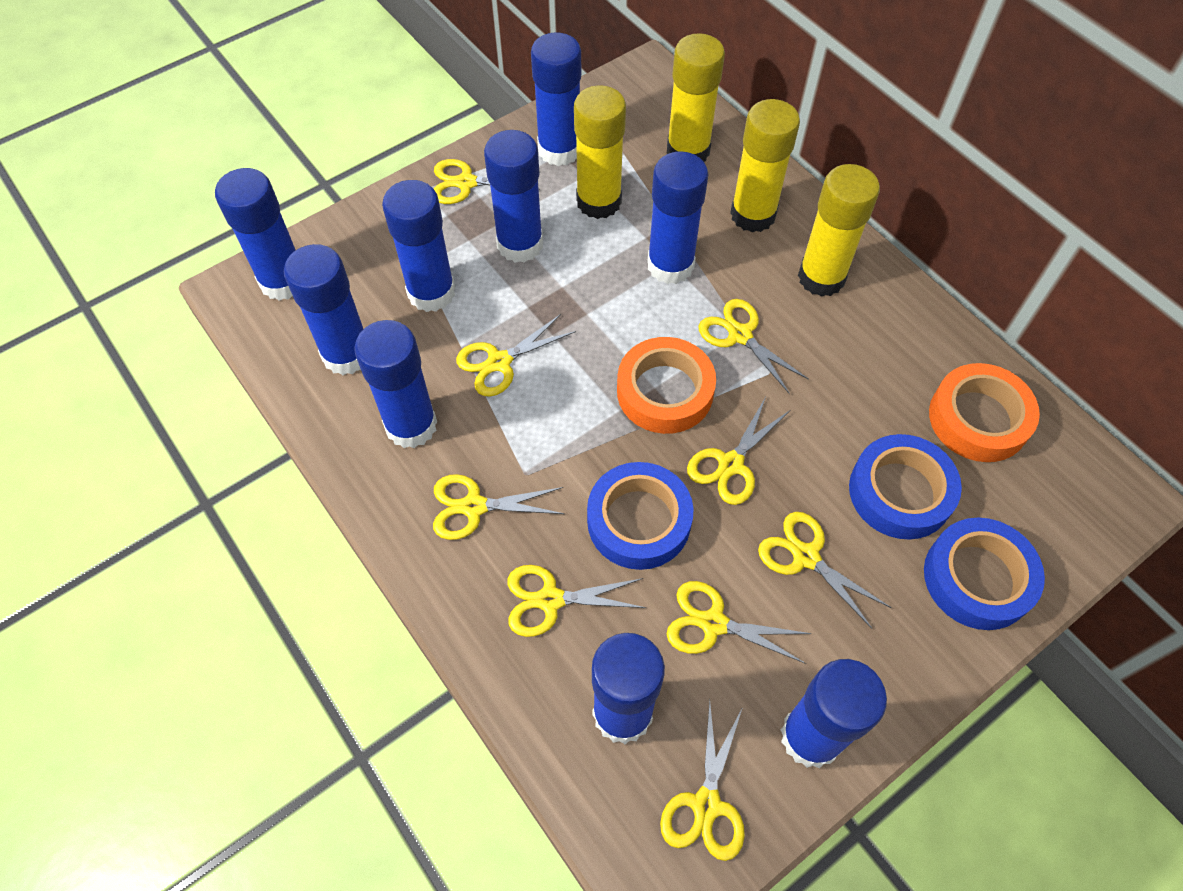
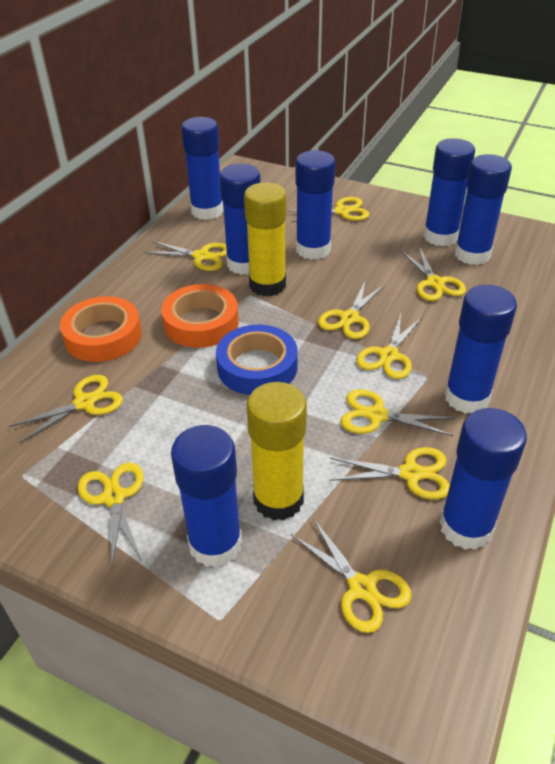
blue glue stick: [215,168,296,301] [284,244,363,375] [354,320,437,448] [382,180,455,312] [484,130,543,263] [531,32,581,166] [592,633,665,744] [647,151,709,284] [781,659,887,768] = 9 -> [171,425,242,568] [181,117,224,220] [219,164,261,275] [296,150,335,260] [423,138,475,246] [439,408,527,550] [444,285,517,413] [455,154,512,265] = 8
blue tape: [587,462,693,570] [849,434,962,540] [924,518,1045,630] = 3 -> [216,325,298,395] = 1
yellow glue stick: [574,85,626,219] [667,33,725,162] [730,99,800,232] [798,164,880,297] = 4 -> [244,182,287,296] [247,382,307,521] = 2
yellow scissors: [433,474,565,540] [434,159,540,204] [456,314,576,397] [507,565,646,637] [660,700,745,861] [667,581,812,664] [687,397,789,505] [698,299,809,394] [758,512,891,629] = 9 -> [9,375,123,443] [78,462,144,569] [144,241,227,271] [288,197,369,222] [290,518,412,633] [318,280,385,339] [329,447,450,500] [341,389,455,436] [356,313,422,379] [401,247,466,301] = 10

